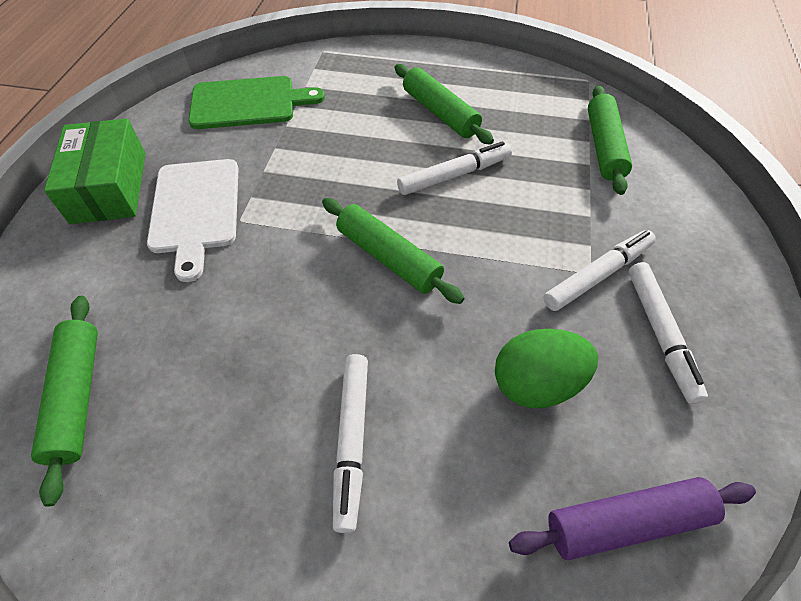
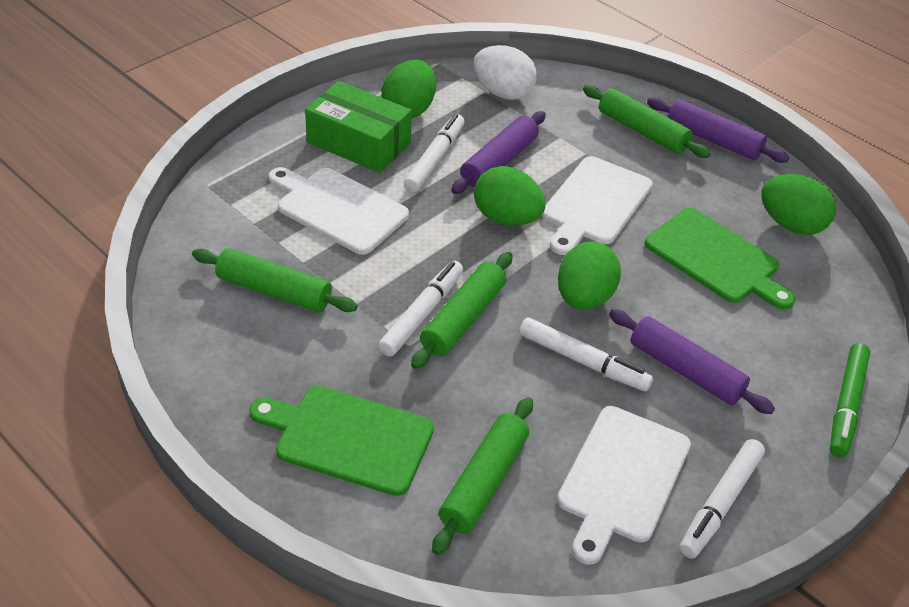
green cutting board: [189,76,325,129] = 1 -> [249,386,434,496] [645,208,795,310] = 2
green egg: [495,329,598,408] = 1 -> [381,60,436,118] [474,166,545,226] [558,241,621,310] [761,174,836,235] = 4
green marker: none = 0 -> [830,343,871,457] = 1
purple rolling pin: [509,477,756,560] = 1 -> [451,111,546,194] [609,309,775,414] [647,98,789,163] = 3
white cutting board: [147,159,239,282] = 1 -> [268,167,409,255] [542,156,653,255] [557,406,691,565] = 3
white egg: none = 0 -> [474,45,537,100] = 1

